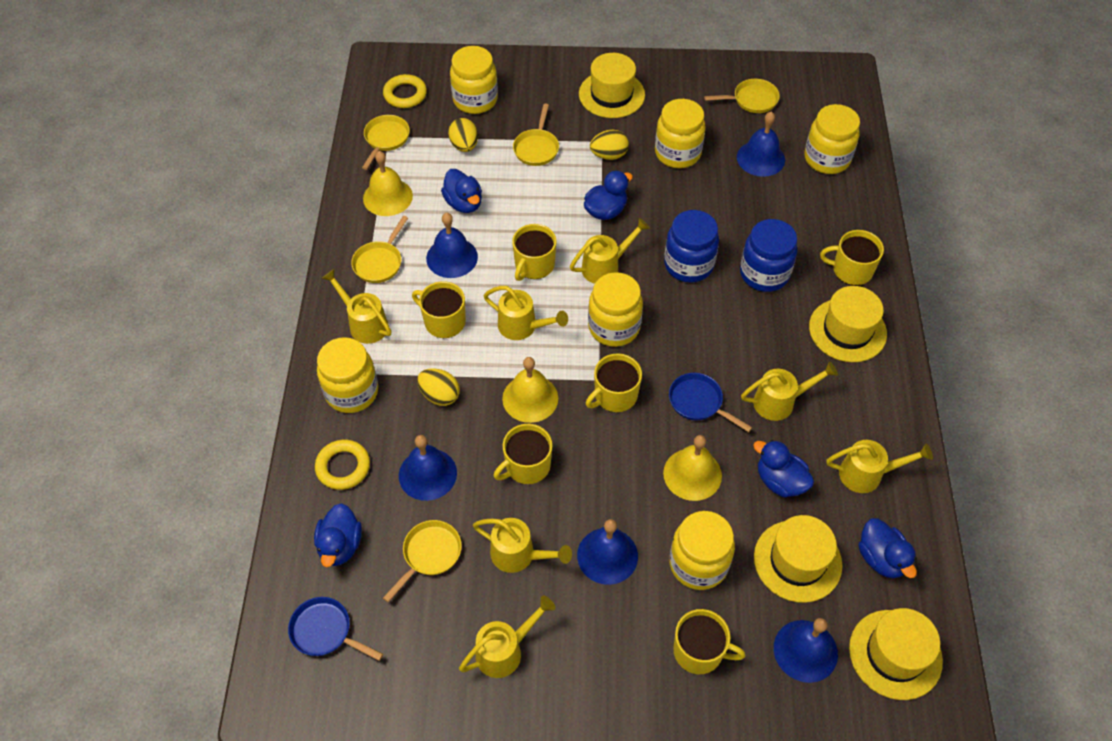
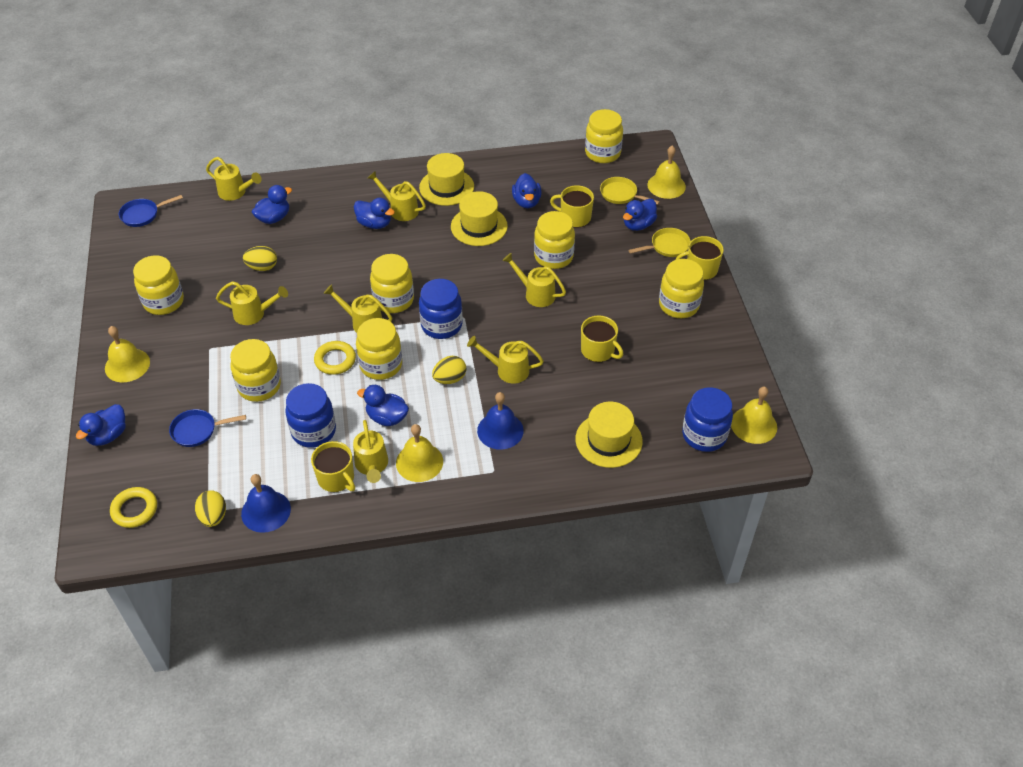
blue bell: [399,435,457,501] [426,213,478,278] [577,519,638,585] [737,111,785,177] [774,618,838,683] = 5 -> [241,474,291,533] [477,392,524,450] = 2
blue duck: [314,503,362,567] [441,169,482,213] [584,170,633,220] [753,440,814,498] [859,518,917,578] = 5 -> [76,404,126,446] [252,185,292,224] [354,198,395,229] [357,385,409,426] [512,173,542,208] [623,199,657,231] = 6
blue jar: [664,210,719,283] [740,219,797,292] = 2 -> [285,383,336,448] [419,279,463,339] [682,387,733,452] = 3
yellow bell: [363,151,413,216] [502,357,558,423] [663,435,722,501] = 3 -> [105,326,150,383] [396,424,443,482] [647,145,686,199] [731,387,777,444] = 4
yellow hat: [579,53,645,118] [754,515,842,603] [809,286,887,362] [849,608,943,700] = 4 -> [419,153,474,206] [451,191,508,246] [576,402,643,468] = 3
yellow jar: [317,337,378,413] [450,46,498,114] [588,272,643,347] [655,99,706,168] [669,511,735,590] [805,104,860,174] = 6 -> [133,255,184,315] [230,339,281,402] [356,318,402,380] [370,254,414,313] [534,211,575,269] [585,109,623,163] [659,259,704,318] = 7
yellow mug: [412,281,466,338] [494,424,552,484] [512,224,557,281] [586,353,642,412] [673,609,746,674] [820,230,884,285] = 6 -> [311,441,355,492] [550,185,594,228] [581,315,623,362] [676,236,724,280] = 4
yellow pan: [351,216,408,283] [362,115,410,170] [383,520,462,602] [513,104,559,166] [704,79,780,113] = 5 -> [600,177,660,205] [628,228,691,257] = 2

